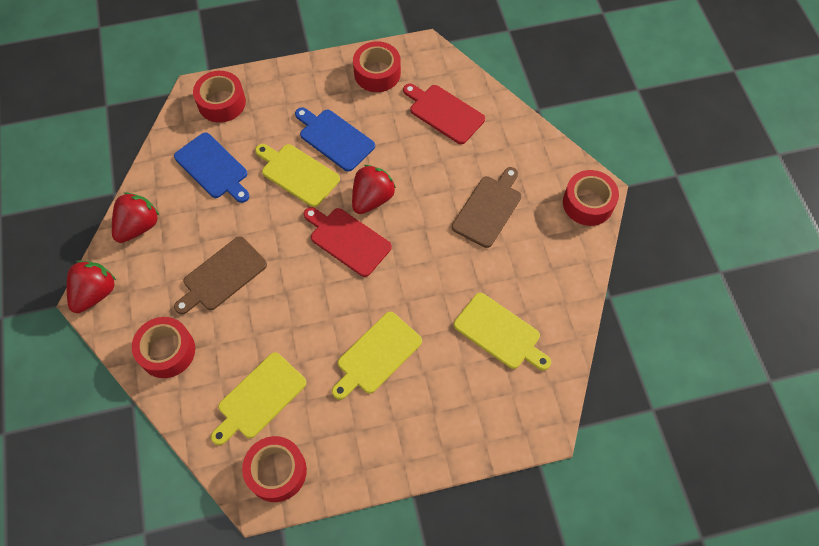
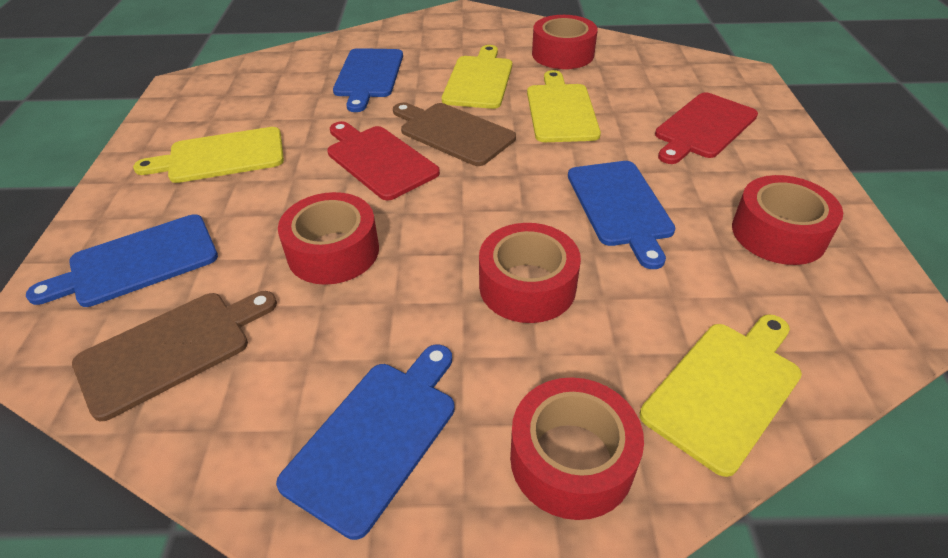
blue cutting board: [174,132,249,203] [295,107,375,172] = 2 -> [26,214,218,307] [276,344,455,540] [333,48,403,112] [568,161,675,269] = 4
red strawberry: [67,260,116,313] [112,192,160,243] [352,165,396,214] = 3 -> none = 0

